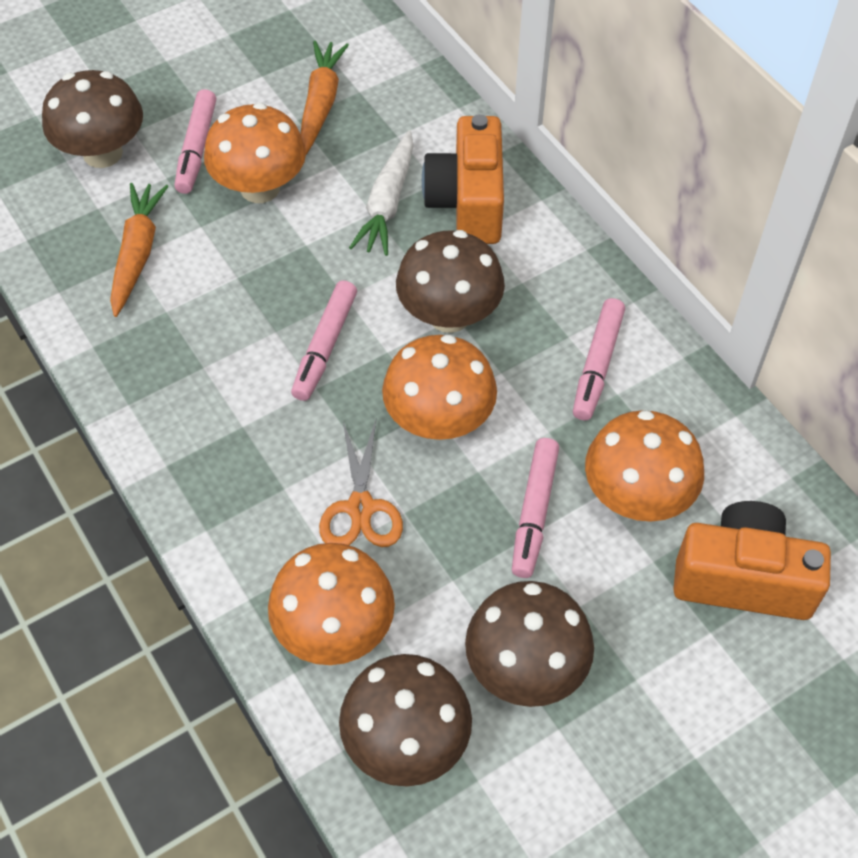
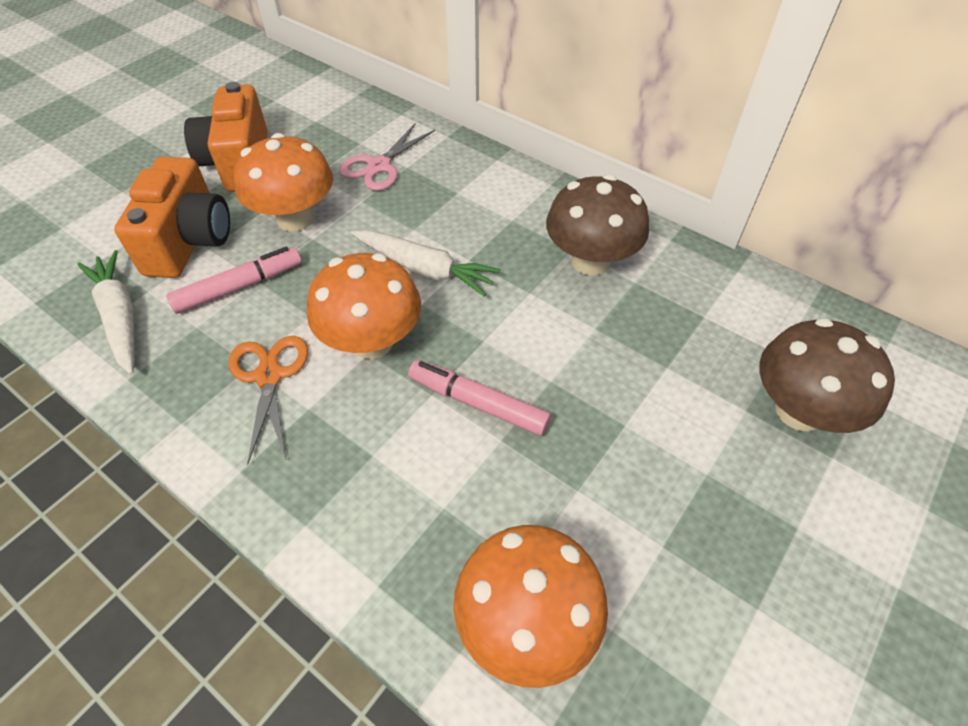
brown mushroom: [42,70,143,168] [339,654,472,786] [396,230,505,333] [465,581,594,707] = 4 -> [546,174,649,276] [759,318,895,433] = 2
orange carrot: [110,183,169,317] [300,41,349,155] = 2 -> none = 0
orange mushroom: [204,103,306,203] [268,543,395,665] [382,335,497,440] [585,410,704,522] = 4 -> [234,133,333,232] [307,253,421,359] [453,525,608,688] = 3
pink marker: [175,89,216,194] [291,280,357,401] [512,438,559,578] [573,298,625,421] = 4 -> [166,247,302,314] [408,360,551,436] = 2
pink scissors: none = 0 -> [339,123,435,191] = 1
white carrot: [349,130,414,256] = 1 -> [77,250,135,374] [350,230,501,297] = 2

